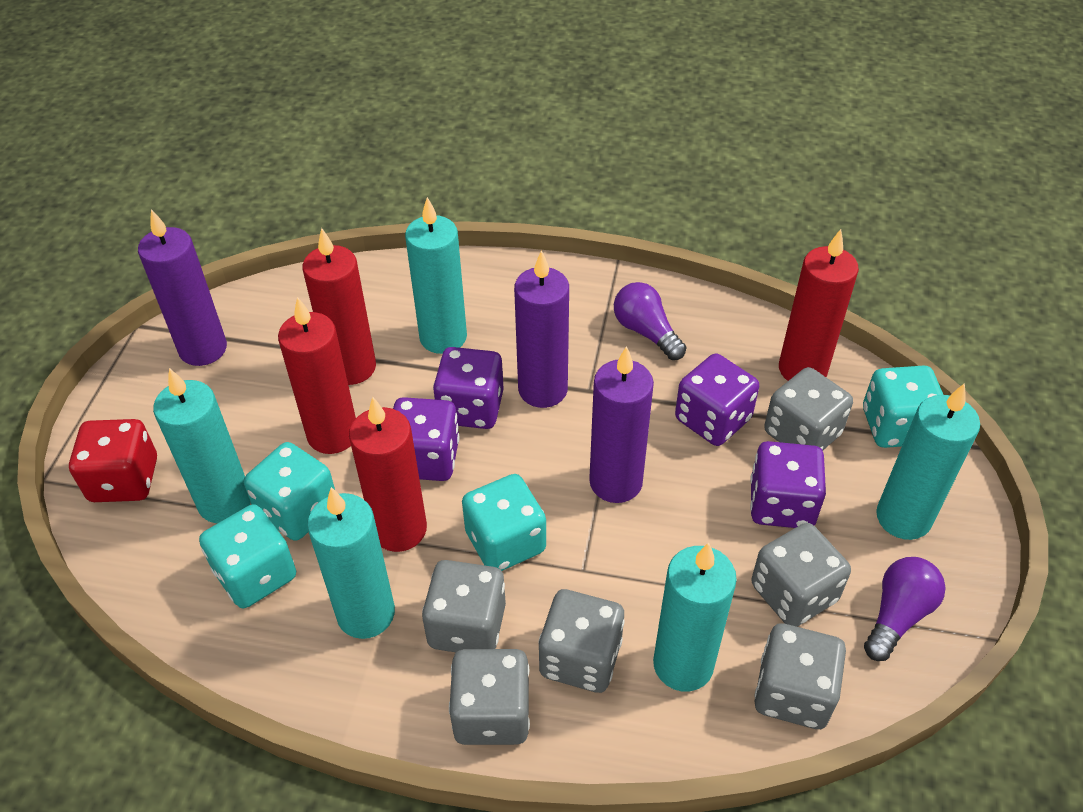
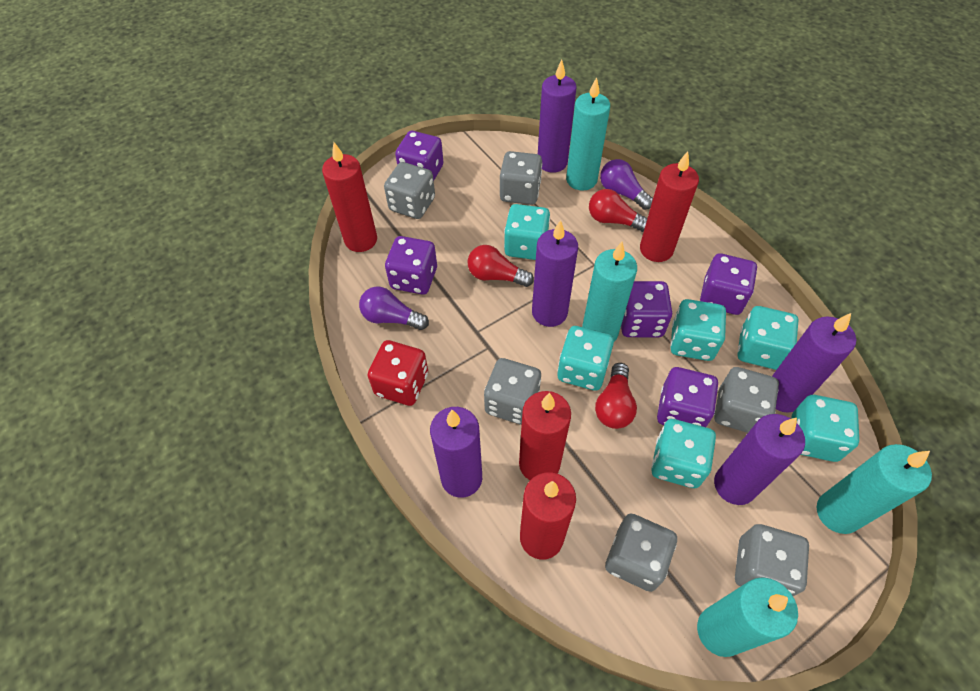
purple candle: [138,209,227,366] [514,250,569,408] [589,346,654,503] = 3 -> [430,407,482,498] [532,220,578,327] [538,59,577,173] [714,414,805,505] [772,313,856,412] = 5
purple dice: [393,397,459,481] [433,347,504,429] [675,354,759,446] [750,441,826,528] = 4 -> [385,236,437,294] [395,131,443,180] [621,281,672,337] [657,367,718,427] [700,253,757,315] = 5
red light bulb: none = 0 -> [468,245,534,287] [589,189,647,232] [595,363,637,429] = 3
turquoise candle: [153,368,251,523] [307,487,395,639] [405,197,467,354] [653,542,737,692] [876,383,980,540] = 5 -> [566,77,610,191] [582,242,637,342] [697,577,798,657] [817,444,932,534] = 4
turquoise dice: [199,504,296,608] [244,442,335,541] [462,474,546,571] [863,366,943,448] = 4 -> [504,204,550,260] [557,326,614,391] [651,419,716,488] [670,299,726,361] [738,306,798,370] [791,395,859,462] = 6

